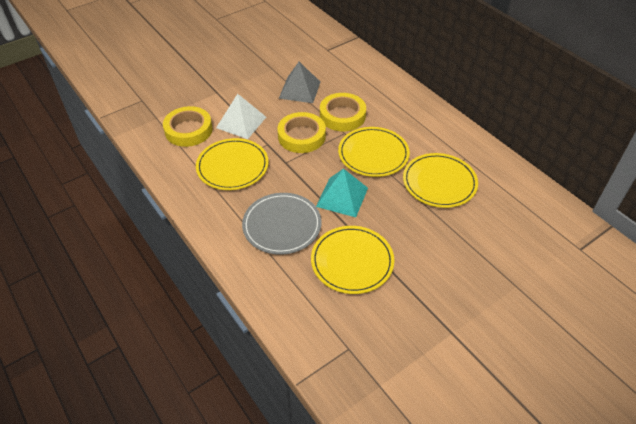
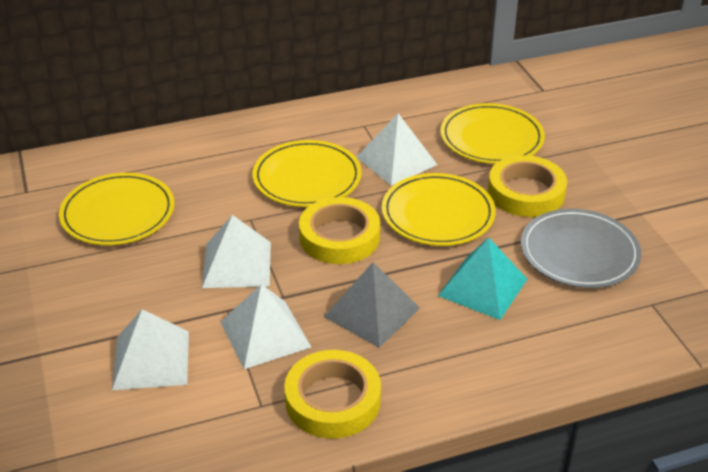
white pyramid: [216,94,266,139] = 1 -> [112,309,189,390] [202,215,271,288] [220,284,311,369] [356,114,437,186] = 4

